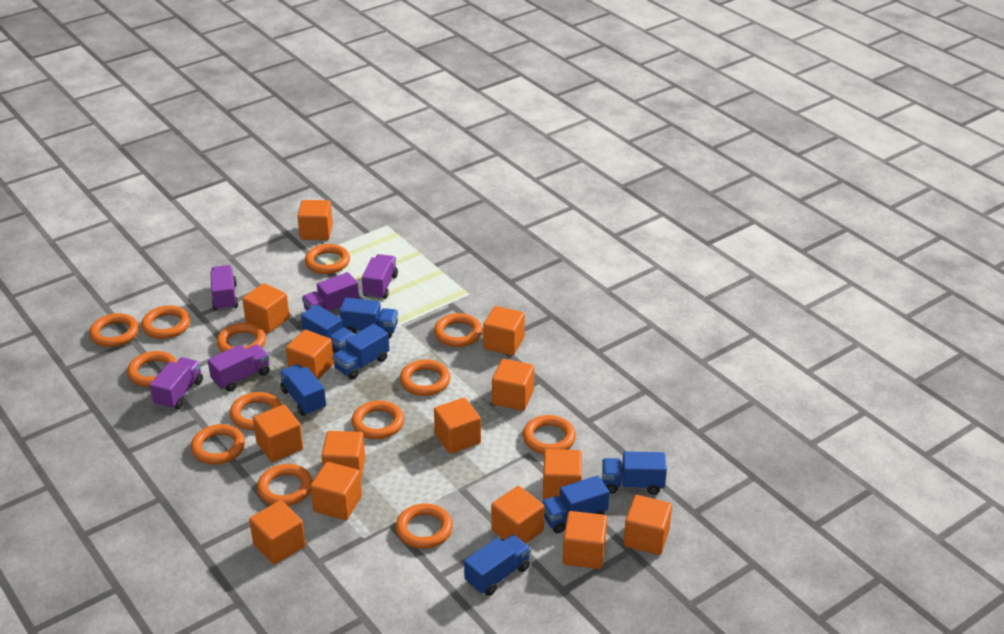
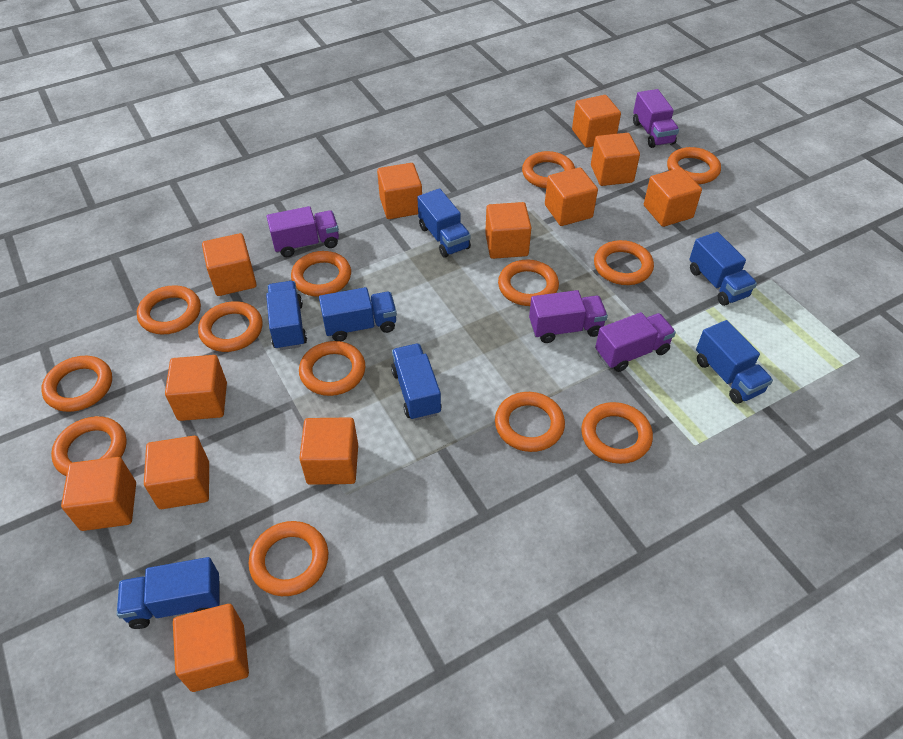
orange cube: [242,283,290,333] [249,500,306,565] [253,405,303,462] [286,330,334,379] [297,200,333,240] [310,462,362,520] [321,431,365,478] [434,397,481,454] [483,306,525,356] [491,486,545,544] [492,359,534,411] [543,449,582,499] [563,511,607,569] [624,495,672,555] = 14 -> [61,457,136,531] [144,436,209,509] [165,355,227,421] [173,604,249,692] [202,233,257,296] [299,417,358,485] [377,163,422,219] [485,202,531,259] [545,167,598,226] [572,95,621,148] [591,133,640,186] [644,168,702,227] = 12
purple truck: [150,357,203,410] [208,344,270,392] [210,265,238,311] [302,272,359,312] [362,254,398,299] = 5 -> [266,206,339,257] [529,290,608,343] [595,312,676,372] [633,89,679,148] = 4

